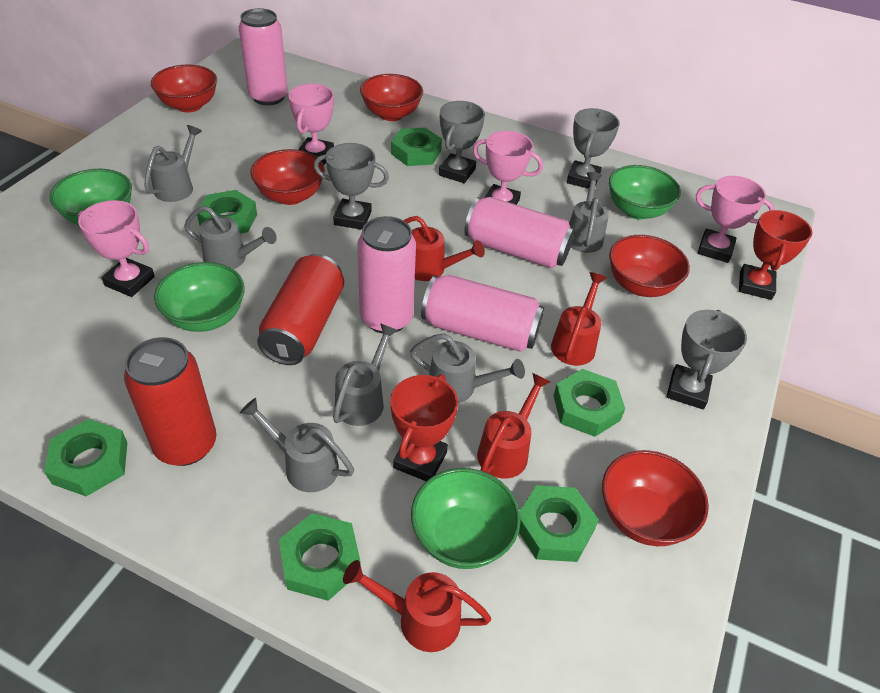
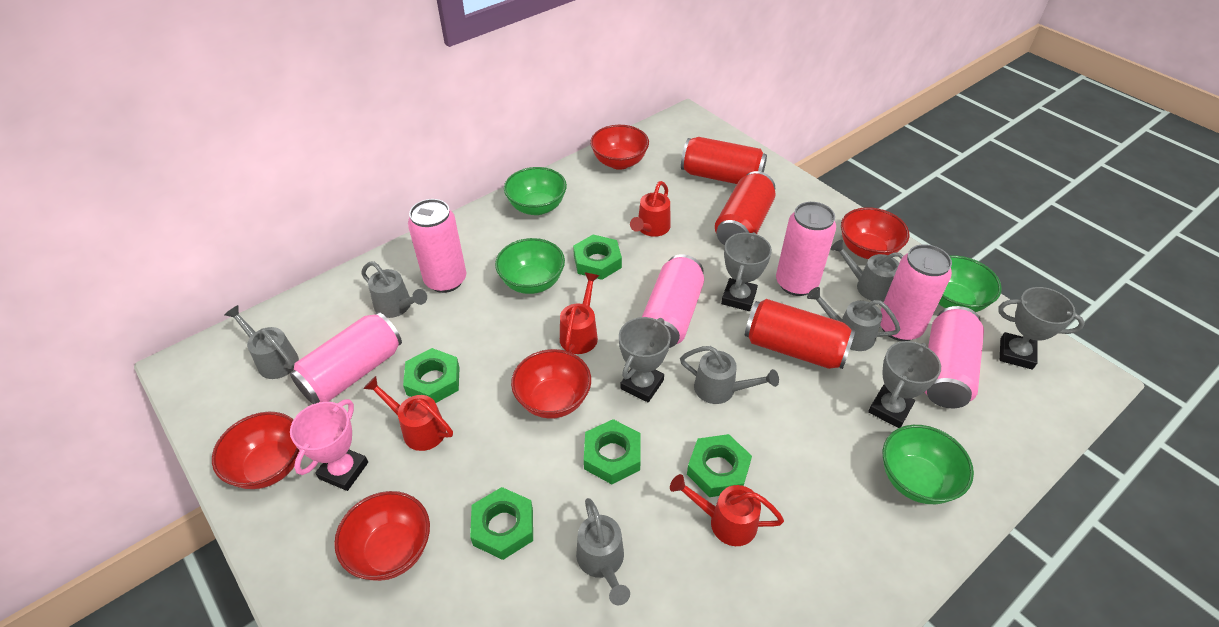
green nut: [44,419,127,496] [197,190,257,234] [279,513,361,601] [391,127,442,166] [519,485,599,562] [553,369,625,437] = 6 -> [403,348,460,403] [470,487,533,560] [573,234,622,280] [584,419,641,484] [687,434,752,497] = 5
pink can: [239,8,288,105] [357,216,416,334] [421,275,544,352] [464,197,575,268] = 4 -> [290,312,402,404] [408,199,466,293] [642,254,704,348] [776,202,836,296] [880,244,952,341] [925,306,984,408] = 6
pink trophy: [78,200,155,297] [288,84,334,165] [473,131,543,205] [696,176,775,263] = 4 -> [290,399,368,491] = 1
red can: [124,337,216,466] [257,254,344,365] = 2 -> [681,137,767,184] [715,171,775,245] [745,299,856,369] = 3
red trophy: [390,374,458,481] [739,210,813,300] = 2 -> none = 0

